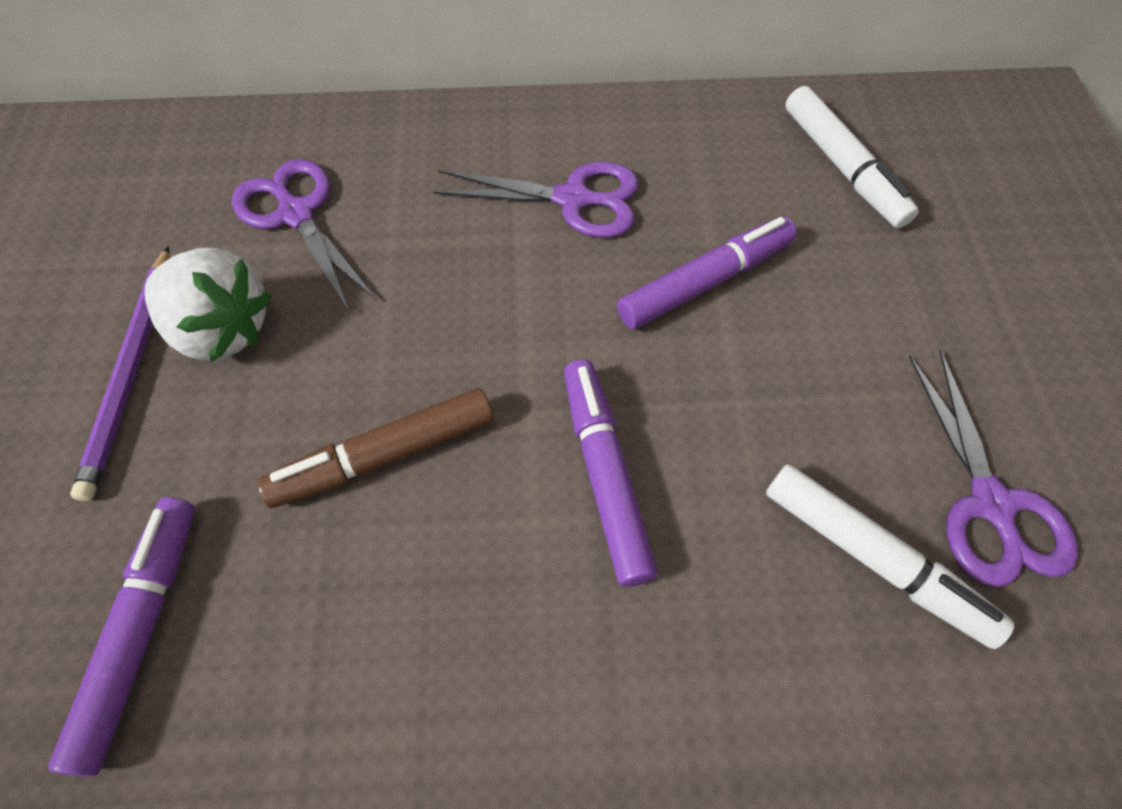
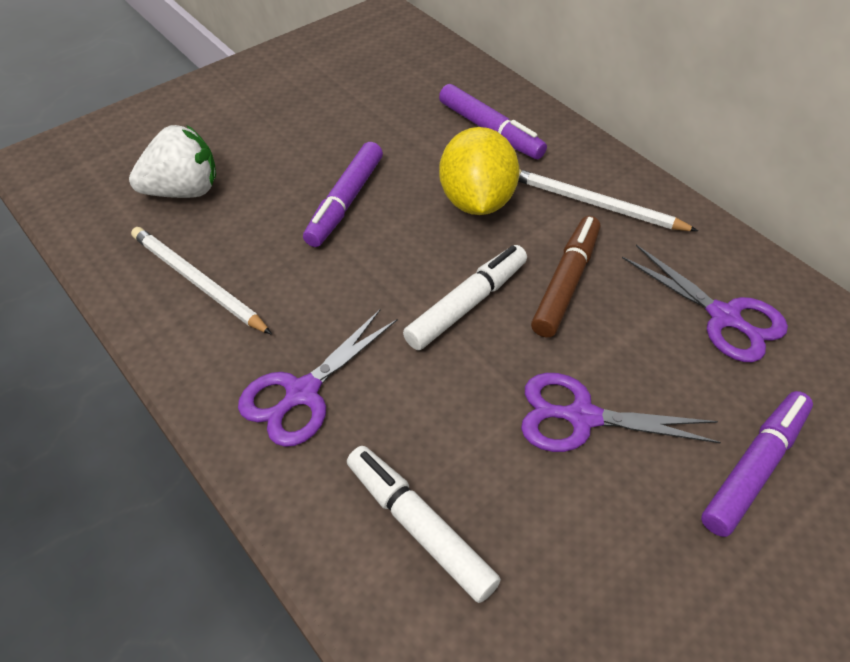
purple pencil: [70,246,170,501] = 1 -> none = 0
white pencil: none = 0 -> [131,227,272,335] [518,169,698,231] = 2
yellow lemon: none = 0 -> [439,127,519,215] = 1

